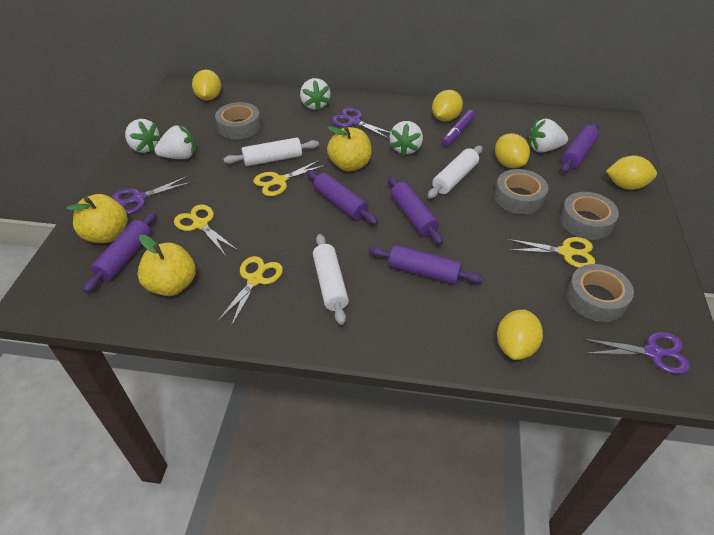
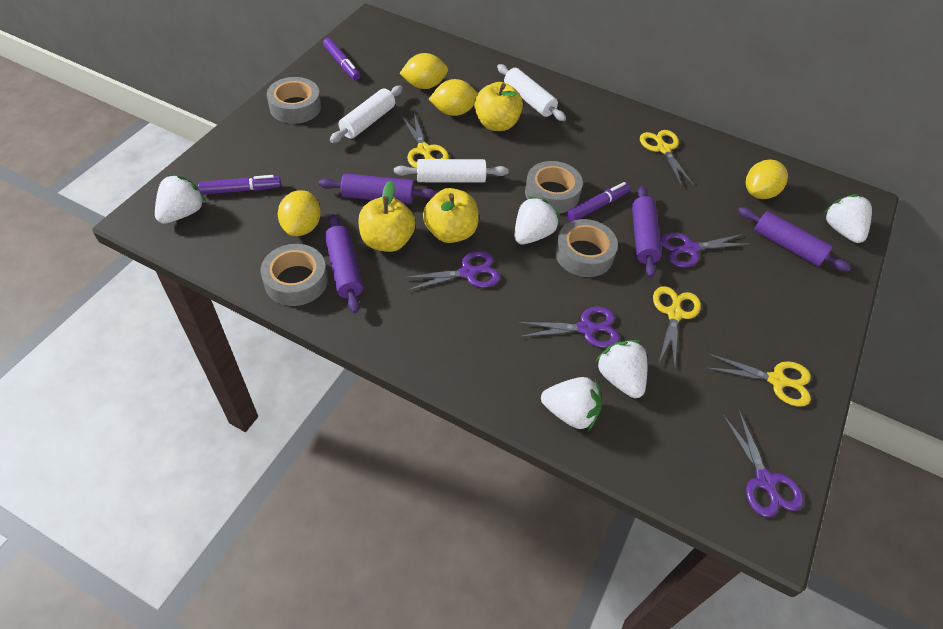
purple marker: [442,110,475,146] = 1 -> [198,175,281,195] [323,38,361,80] [567,182,630,221] = 3
purple rolling pin: [83,212,156,293] [306,170,378,225] [369,245,483,285] [388,176,443,245] [561,123,599,173] = 5 -> [319,173,437,204] [325,214,363,313] [632,186,662,278] [738,207,851,272] = 4
purple scissors: [112,176,191,215] [332,108,390,139] [584,332,690,374] = 3 -> [403,250,500,291] [518,307,620,348] [660,233,750,268] [723,410,803,517] = 4
yellow lemon: [192,70,221,101] [432,90,463,121] [495,133,530,168] [497,310,543,360] [606,156,657,190] = 5 -> [278,190,321,236] [399,53,448,89] [429,79,478,116] [746,160,788,199] = 4

